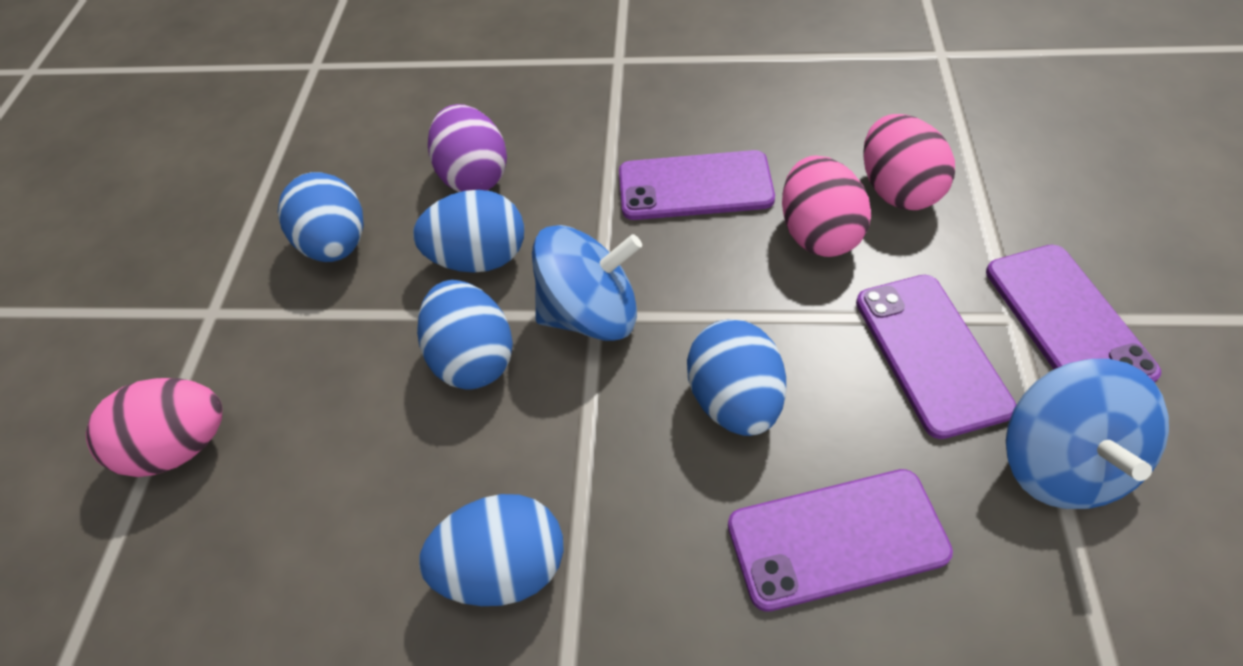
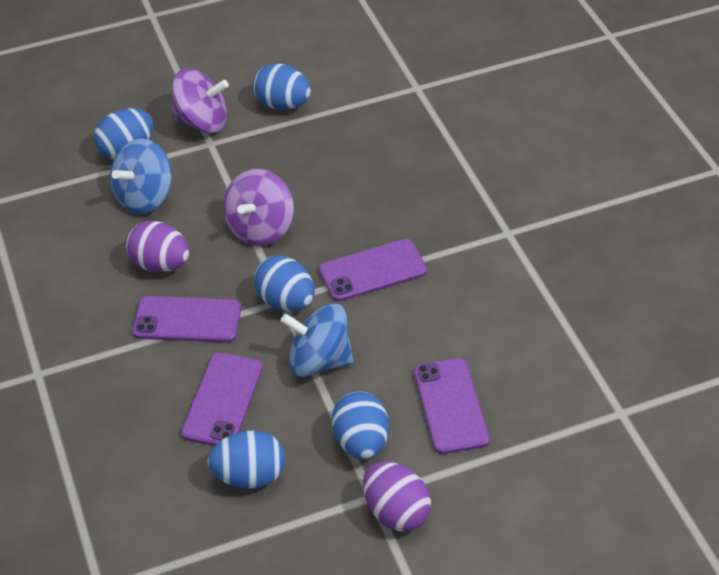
pink egg: [86,378,222,477] [782,155,871,257] [863,114,955,210] = 3 -> none = 0
purple egg: [428,104,507,192] = 1 -> [126,221,189,272] [363,461,431,531] = 2
purple spinning top: none = 0 -> [172,69,229,133] [223,169,294,246] = 2

